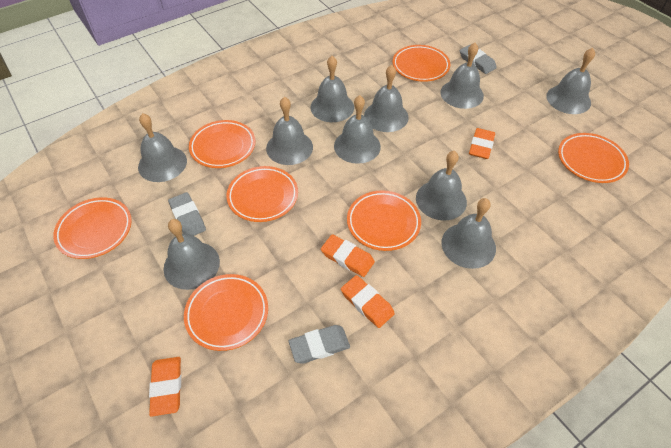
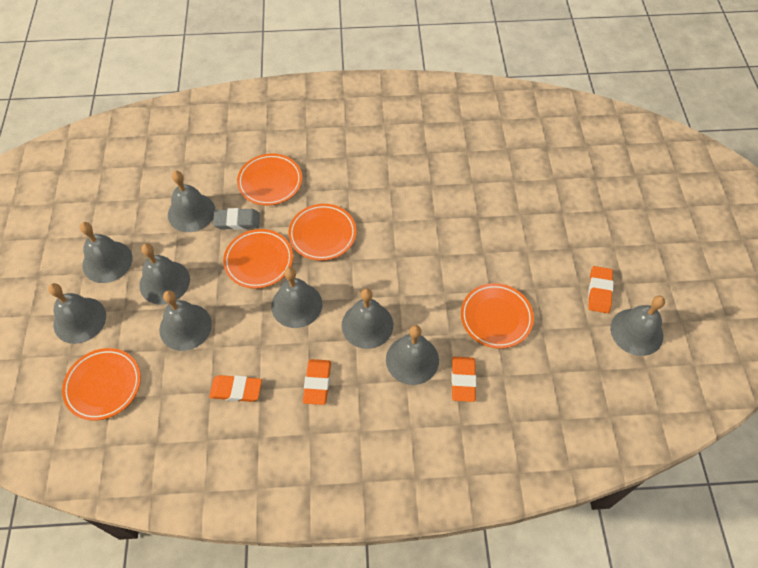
grey bell: [138,113,187,182] [164,219,220,290] [266,97,313,165] [310,56,354,122] [334,95,381,164] [364,65,409,132] [416,151,467,221] [440,43,484,109] [441,198,496,269] [546,48,595,114] = 10 -> [48,283,106,344] [80,222,133,283] [139,243,190,304] [159,290,212,351] [168,171,215,232] [271,267,323,328] [342,288,393,349] [386,325,439,385] [610,296,665,356] = 9
grey eraser: [168,192,206,236] [289,325,350,364] [460,45,497,74] = 3 -> [213,208,260,230] = 1
orange plate: [53,197,132,259] [184,274,268,351] [189,120,255,168] [227,166,298,222] [347,190,421,251] [393,45,450,82] [558,133,629,183] = 7 -> [62,348,141,421] [223,229,293,289] [237,154,302,206] [288,204,357,261] [461,283,534,349] = 5

